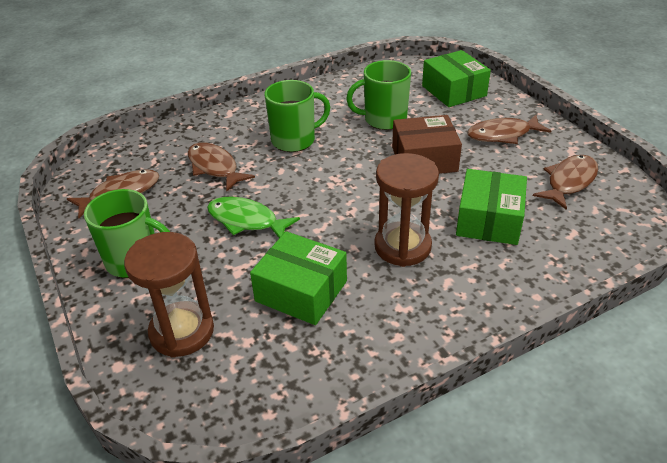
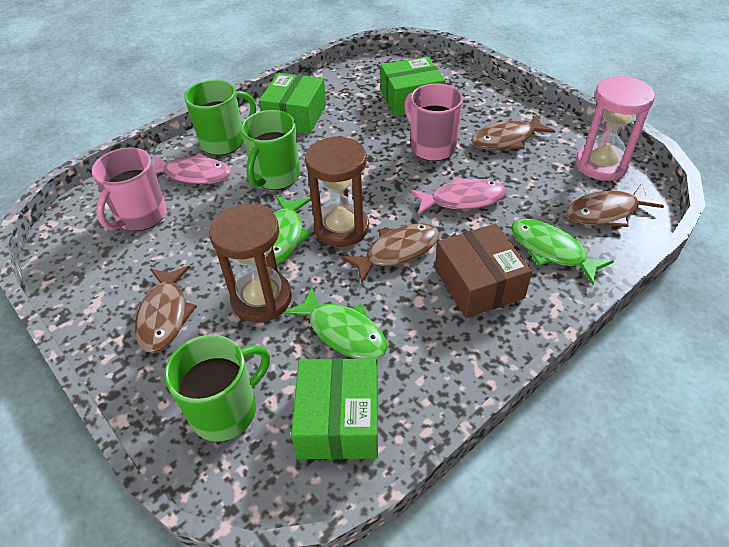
green fish: [207,196,300,238] = 1 -> [265,196,312,264] [283,287,387,359] [511,219,614,285] = 3
pink fish: none = 0 -> [153,153,231,184] [411,177,507,215] = 2
pink hourglass: none = 0 -> [576,76,655,181] = 1
pink mug: none = 0 -> [92,148,167,231] [404,83,463,161] = 2

